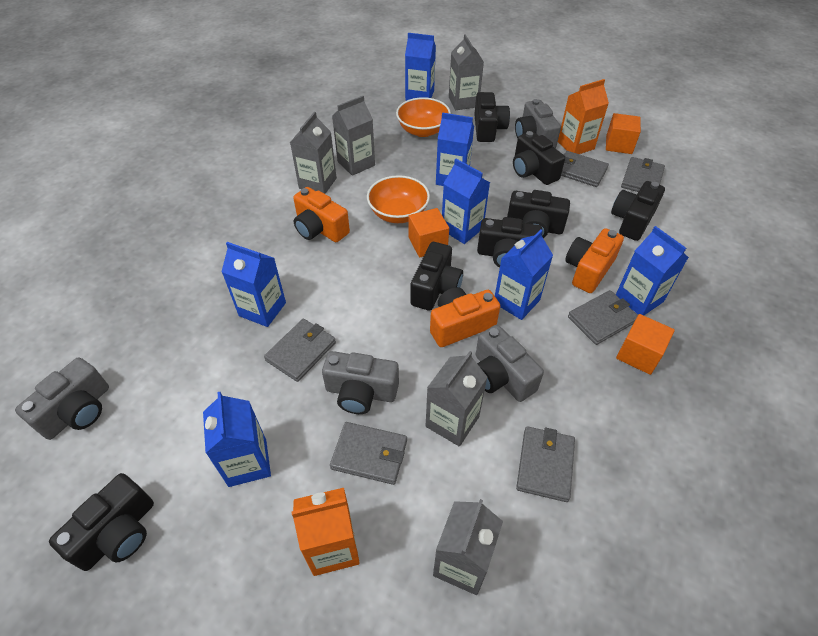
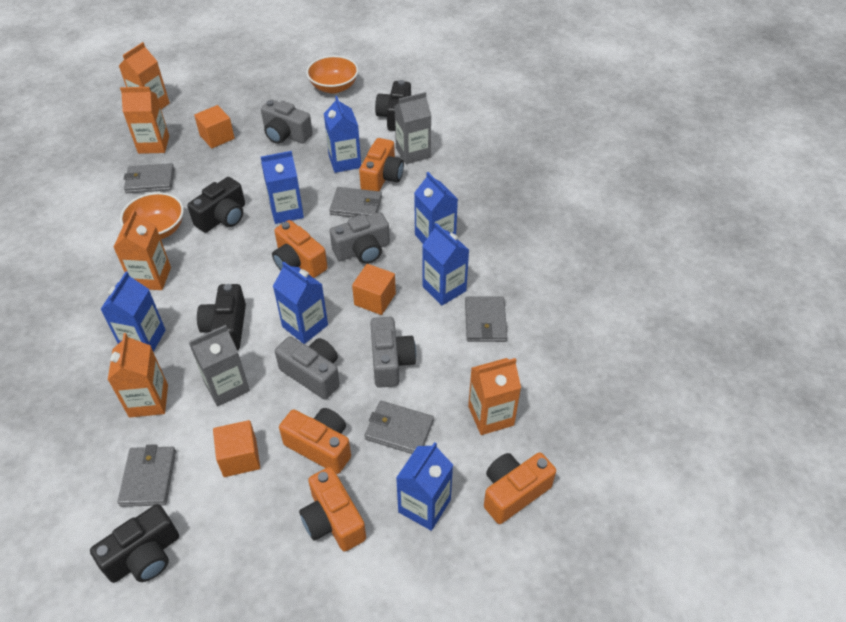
black camera: [49,473,154,571] [410,242,463,311] [474,92,510,142] [477,217,542,268] [507,190,570,238] [513,131,565,185] [611,181,665,241] = 7 -> [90,504,179,583] [187,177,245,233] [197,284,246,351] [375,80,411,131] = 4
grey carton: [290,112,337,194] [332,96,375,176] [426,351,488,447] [433,499,503,595] [449,34,484,110] = 5 -> [189,325,250,407] [394,92,431,164] = 2
grey wallet: [264,319,336,382] [330,422,407,485] [516,426,575,502] [561,151,609,187] [568,290,638,345] [621,157,665,192] = 6 -> [117,444,176,507] [124,163,174,193] [329,187,382,217] [365,401,434,454] [465,296,507,342] = 5
orange camera: [293,187,350,242] [430,287,500,347] [565,228,624,293] = 3 -> [272,220,328,278] [279,408,351,474] [299,467,366,551] [359,138,404,191] [484,452,556,524] = 5
orange carton: [291,488,360,576] [558,79,609,154] = 2 -> [108,333,168,418] [113,210,171,290] [119,42,170,109] [120,87,169,154] [468,358,521,435] = 5

